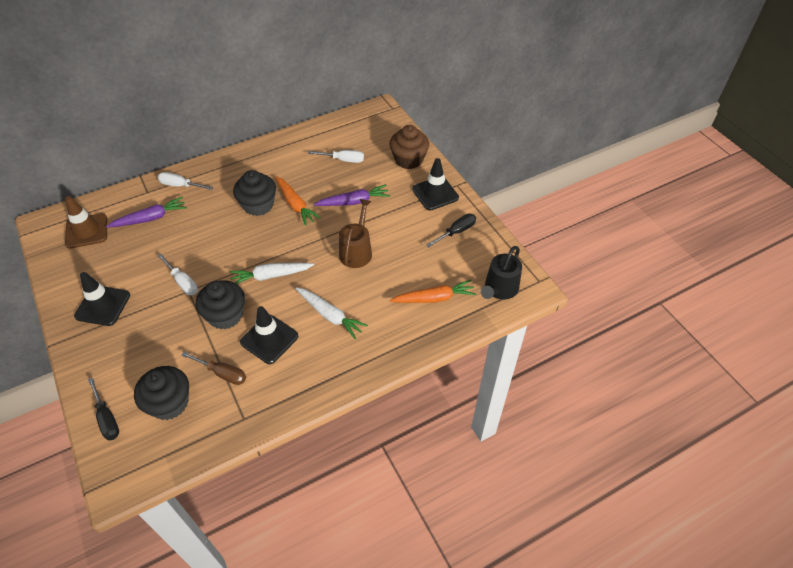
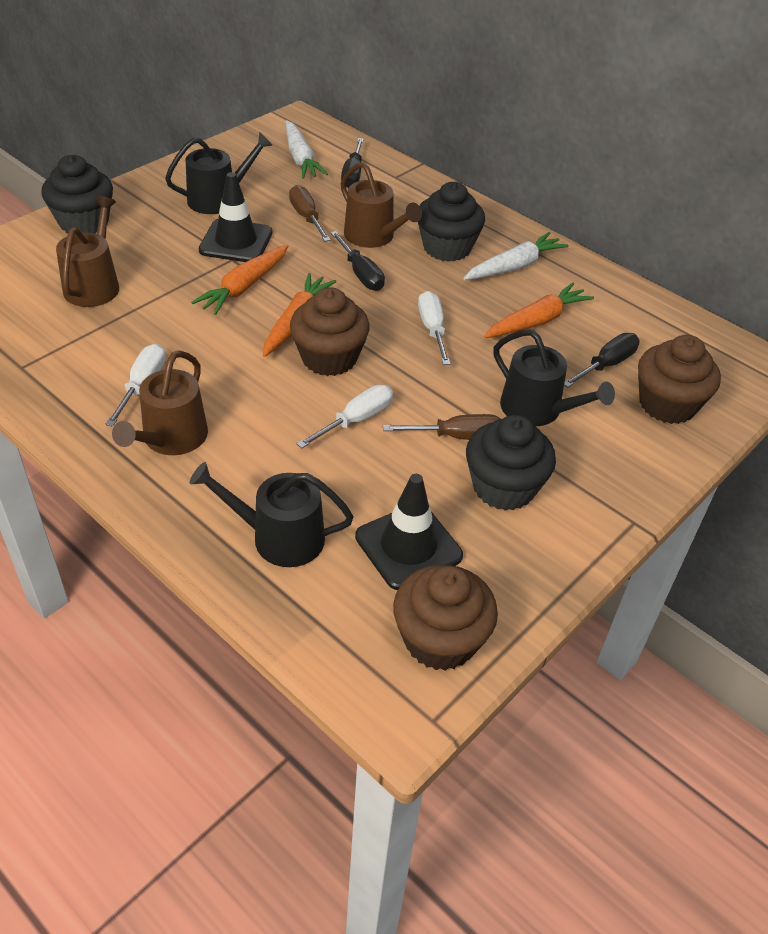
black screwdriver: [88,378,119,441] [427,214,476,247] = 2 -> [330,231,385,291] [341,138,364,188] [564,333,639,388] = 3
black traffic cone: [74,272,130,326] [240,306,298,364] [412,158,459,211] = 3 -> [199,172,273,262] [355,474,463,590] = 2
black watering can: [481,246,522,300] = 1 -> [165,132,272,214] [189,462,354,567] [494,330,615,426] = 3
brown cupcake: [389,125,429,169] = 1 -> [290,287,370,376] [393,565,498,671] [638,335,721,424] = 3
brown screwdriver: [181,352,246,385] = 1 -> [289,185,331,242] [383,414,500,440] = 2
brown traffic cone: [65,196,107,249] = 1 -> none = 0
brown watering can: [339,199,372,268] = 1 -> [56,196,119,307] [112,350,208,455] [341,162,422,248] = 3
orange carrot: [276,176,321,226] [390,280,476,303] = 2 -> [191,245,288,315] [263,273,337,357] [484,283,594,338] = 3
purple carrot: [106,197,187,228] [314,184,390,206] = 2 -> none = 0

